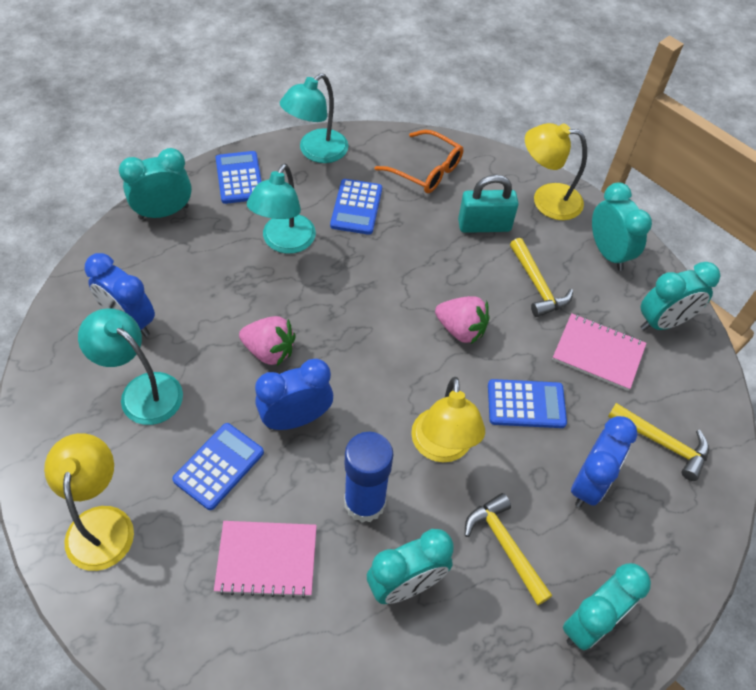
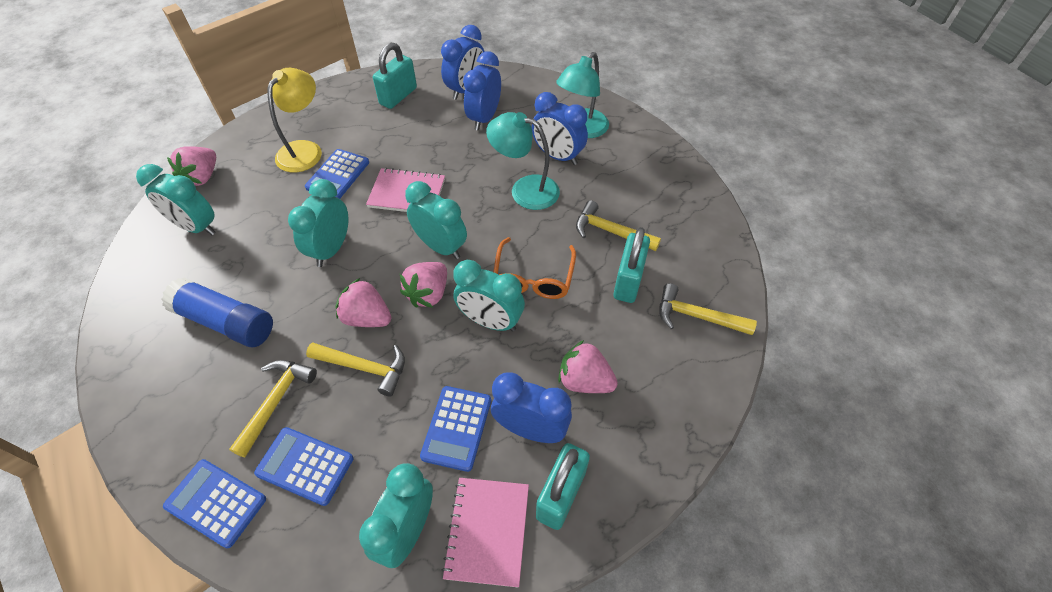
blue clock: [85,253,155,337] [255,359,333,430] [571,416,637,508] = 3 -> [441,25,485,100] [463,51,501,130] [491,372,572,443] [532,92,588,165] = 4
pink strawberry: [239,316,296,366] [435,296,490,345] = 2 -> [167,146,216,186] [335,278,391,327] [400,262,447,308] [558,340,618,393] = 4
turquoise lamp: [78,308,183,425] [247,163,316,254] [280,73,348,163] = 3 -> [486,112,560,210] [556,52,609,138] = 2
turquoise padlock: [458,175,519,233] = 1 -> [373,43,417,109] [536,443,590,530] [613,227,650,303] = 3
yellow hammer: [465,493,552,605] [510,238,573,317] [608,403,709,481] = 3 -> [229,360,317,457] [306,342,405,397] [576,200,661,251] [659,283,757,335] = 4
yellow lamp: [44,433,134,571] [411,377,485,462] [525,123,587,220] = 3 -> [268,68,322,172] = 1

